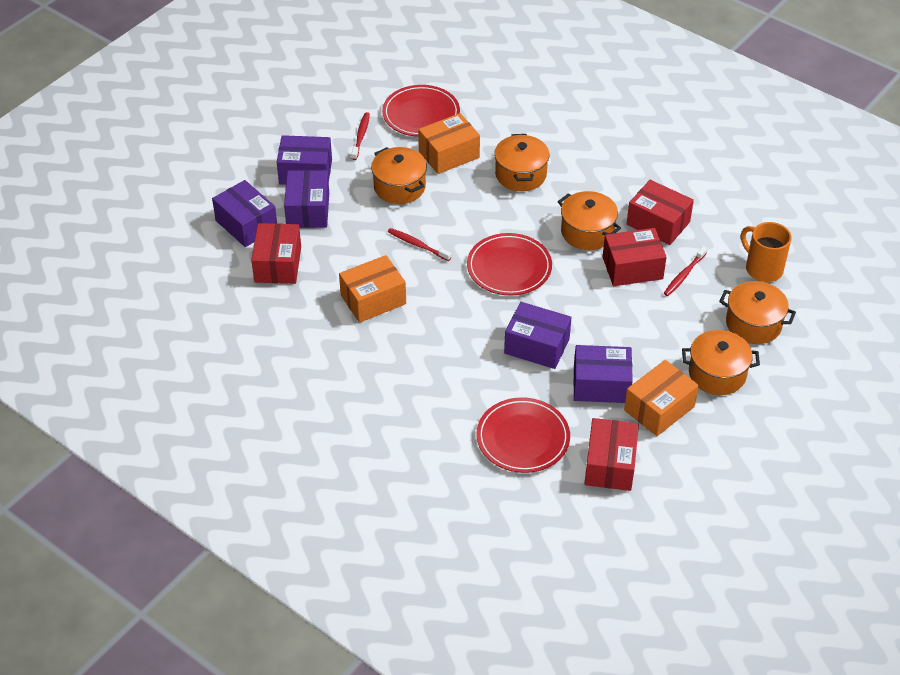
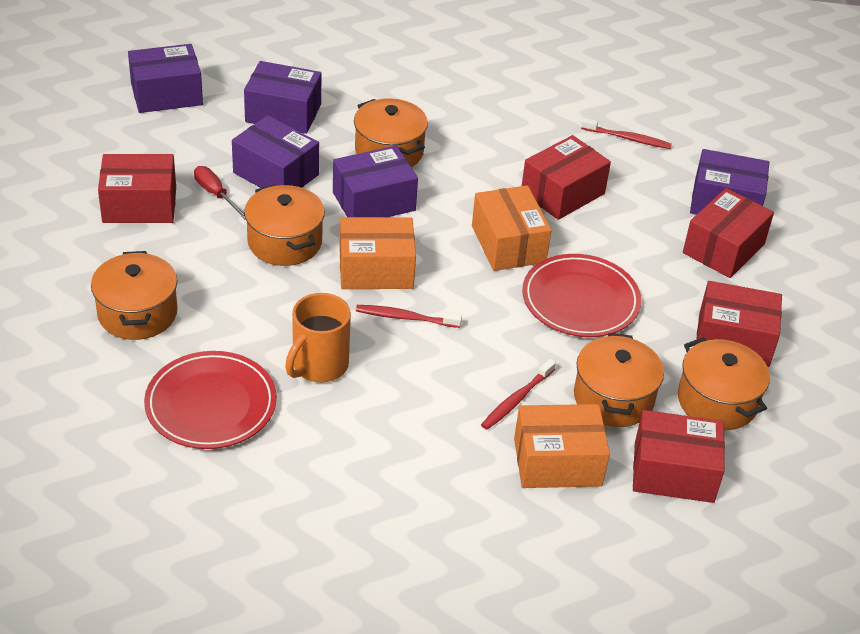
red box: [251,223,301,284] [584,418,639,491] [603,228,667,286] [627,180,694,245] = 4 -> [98,154,176,223] [522,135,611,220] [633,410,725,503] [683,188,774,278] [696,281,782,367] = 5
red plate: [382,85,460,137] [467,233,552,296] [476,397,570,473] = 3 -> [144,351,277,449] [522,254,641,337] = 2
red screwdriver: none = 0 -> [194,166,246,220] = 1

